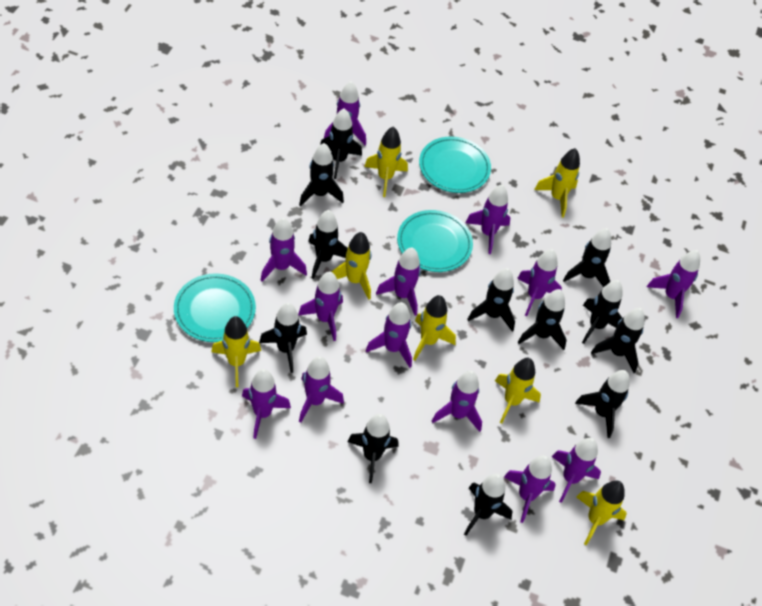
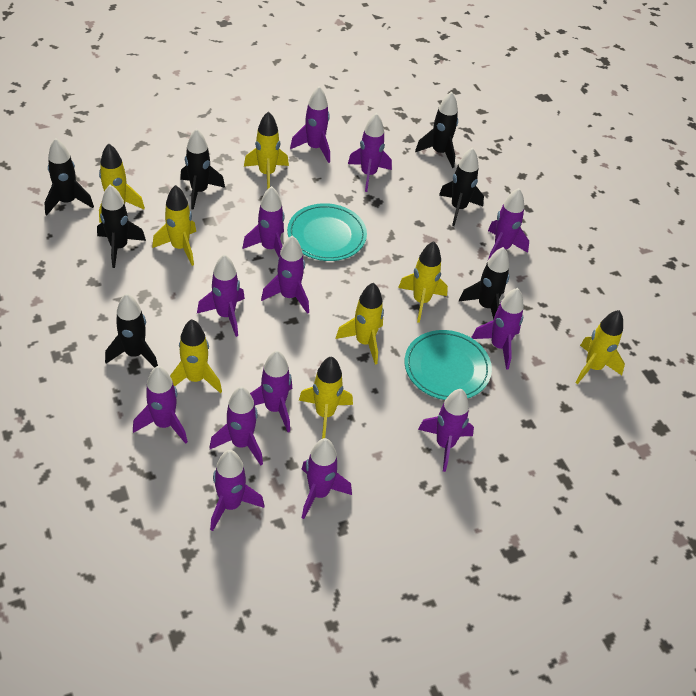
black rocket: [259,303,307,373] [299,143,344,207] [308,210,348,279] [320,108,362,179] [347,414,398,483] [464,474,513,536] [467,268,515,332] [518,289,567,350] [563,228,611,287] [575,370,629,438] [582,280,622,344] [591,308,645,373] = 12 -> [44,138,94,215] [97,185,146,268] [105,293,158,368] [180,128,225,210] [415,92,458,168] [439,148,484,226] [459,247,509,320] = 7
turquoise plate: [174,273,256,342] [397,210,473,272] [419,136,491,193] = 3 -> [287,203,367,261] [404,330,492,400] = 2
yellow rocket: [211,316,261,387] [331,232,371,300] [364,126,408,197] [413,295,456,361] [495,358,541,423] [534,148,580,218] [576,480,627,545] = 7 -> [99,143,145,223] [152,185,196,266] [170,319,222,393] [244,111,289,189] [299,356,353,439] [336,283,384,365] [398,241,448,323] [575,310,625,384] = 8

